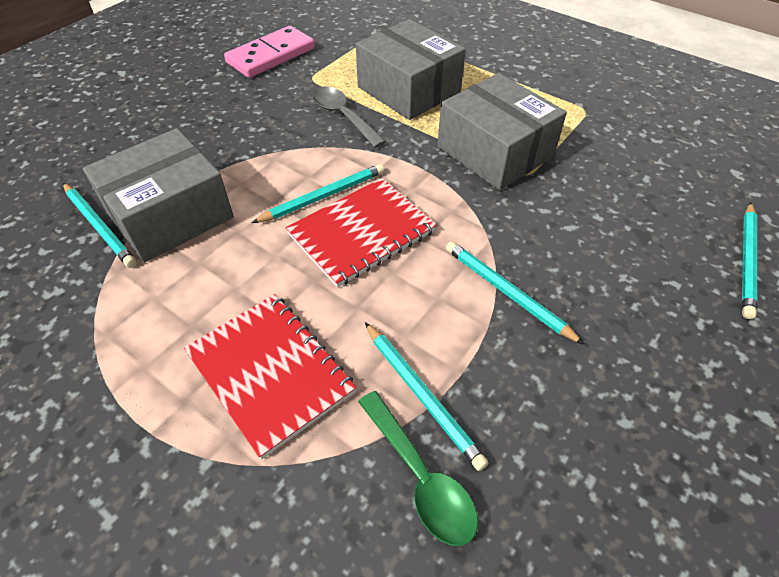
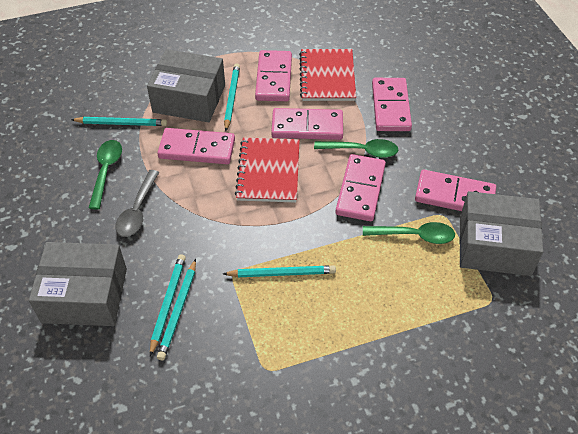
green spoon: [358,391,478,546] = 1 -> [89,140,122,210] [314,139,398,158] [363,222,455,244] = 3
pink domino: [224,26,315,78] = 1 -> [157,128,235,164] [255,50,292,101] [271,108,343,140] [335,154,386,221] [372,78,412,131] [415,170,496,211] = 6

